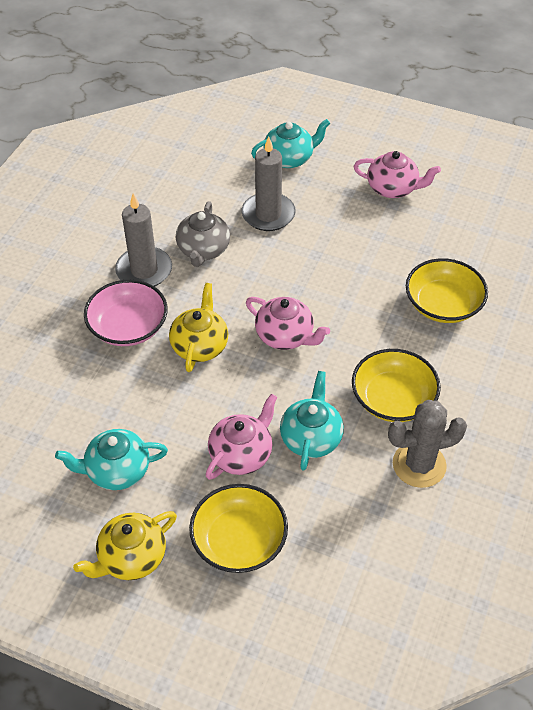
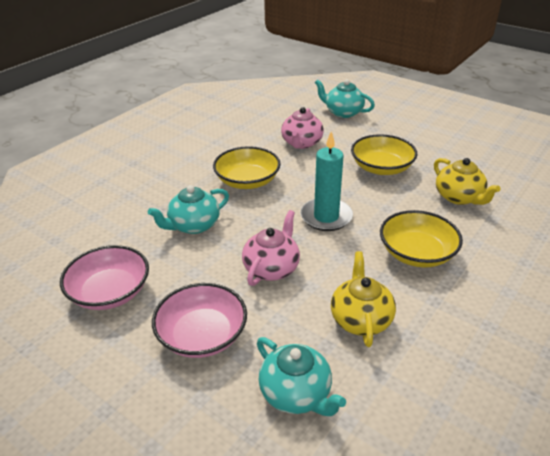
grey cactus: [388,400,467,488] = 1 -> none = 0
grey candle: [115,193,172,287] [242,136,296,231] = 2 -> none = 0
grey teapot: [176,201,230,267] = 1 -> none = 0
pink bowl: [84,280,168,346] = 1 -> [60,245,149,310] [152,283,247,358] = 2
pink teapot: [206,394,277,480] [246,297,330,350] [353,151,441,198] = 3 -> [242,210,300,286] [281,107,324,149] = 2
turquoise candle: none = 0 -> [300,131,353,231] = 1

